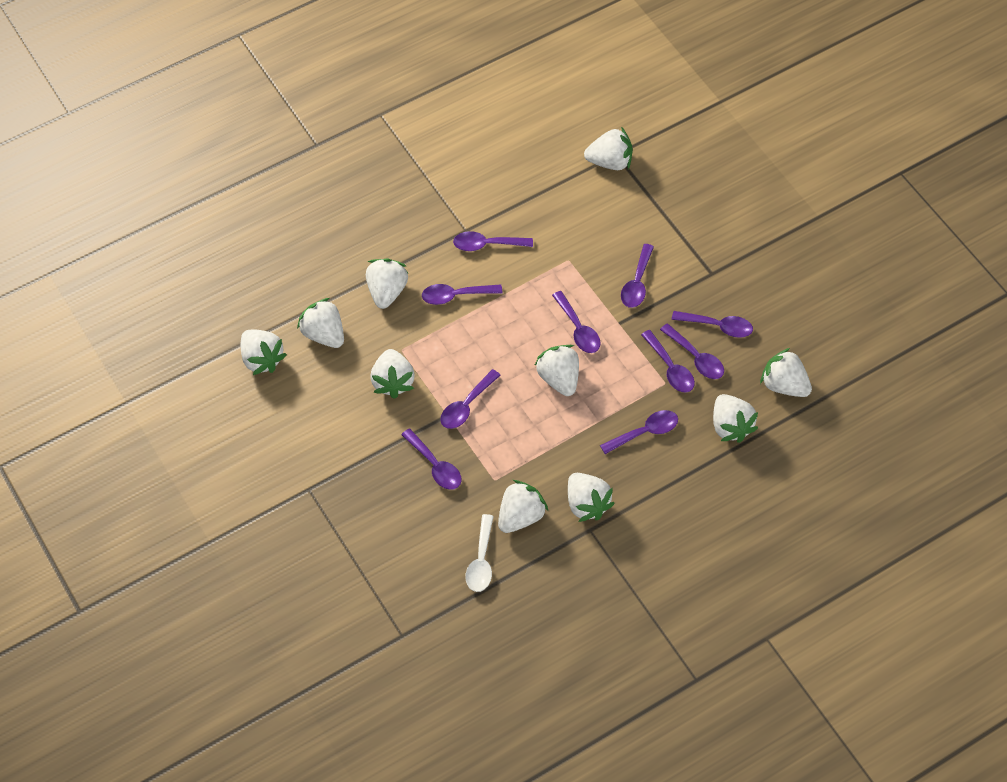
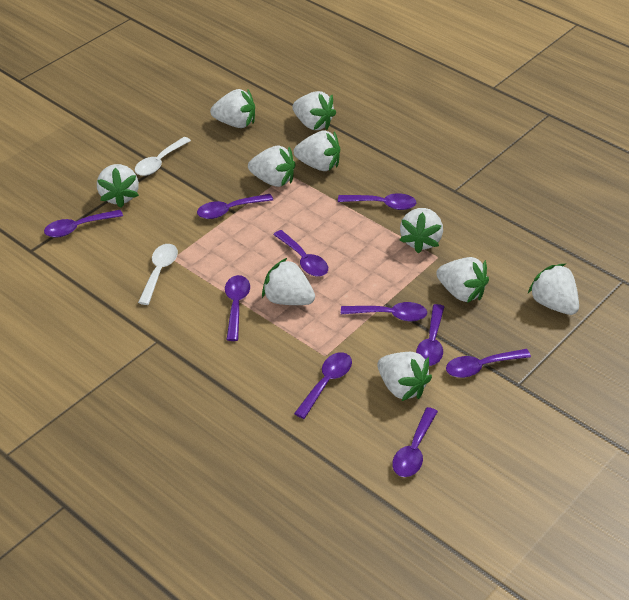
white spoon: [465,514,494,592] = 1 -> [135,137,191,176] [138,244,178,305] = 2

